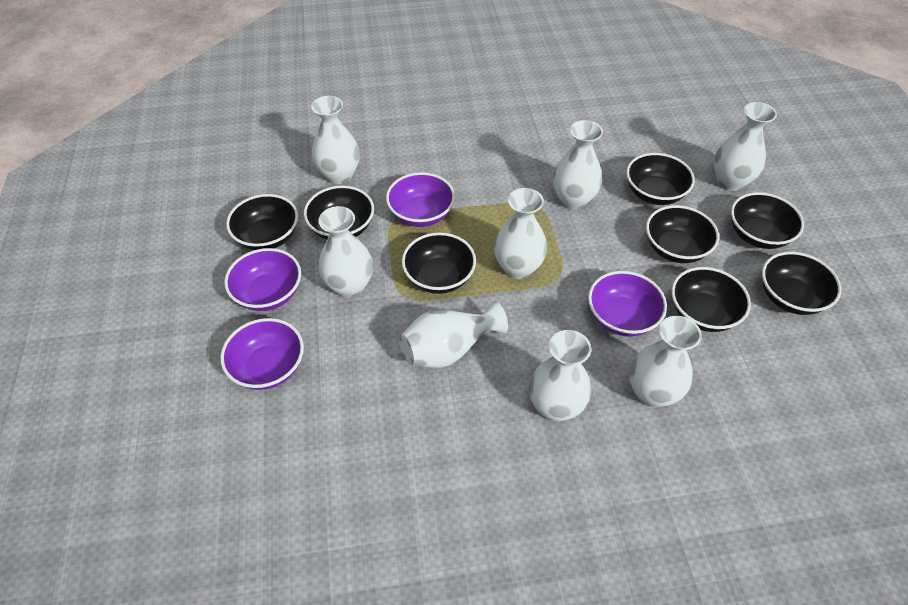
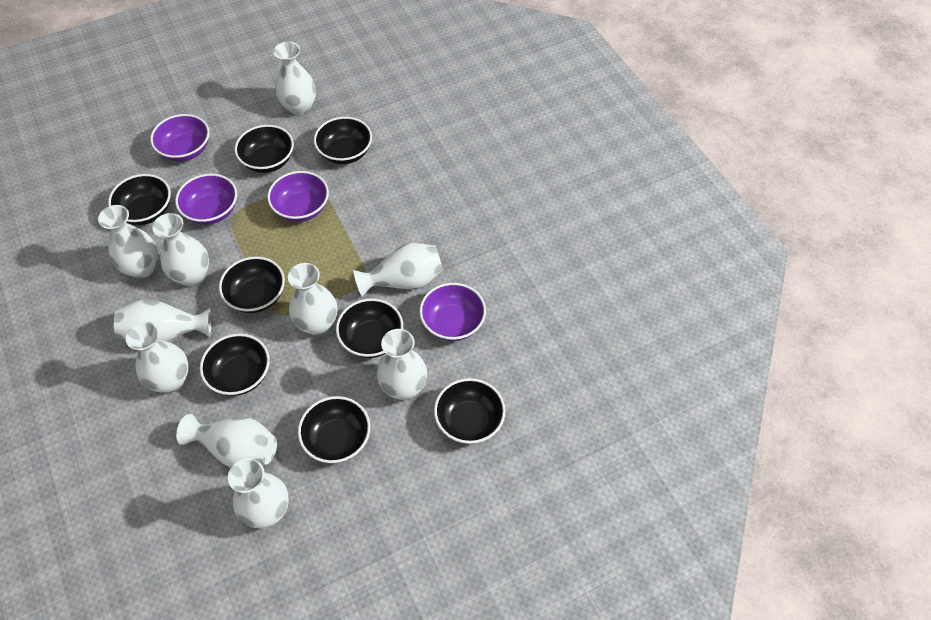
white vase: [311,96,360,184] [318,206,373,298] [399,301,508,368] [494,188,547,279] [529,330,591,422] [553,120,603,210] [629,316,702,408] [714,102,777,191] = 8 -> [98,205,158,278] [114,299,211,342] [126,322,189,393] [152,213,209,287] [176,414,277,468] [228,458,289,528] [274,42,316,116] [288,263,337,335] [353,243,443,297] [377,329,427,400] = 10

